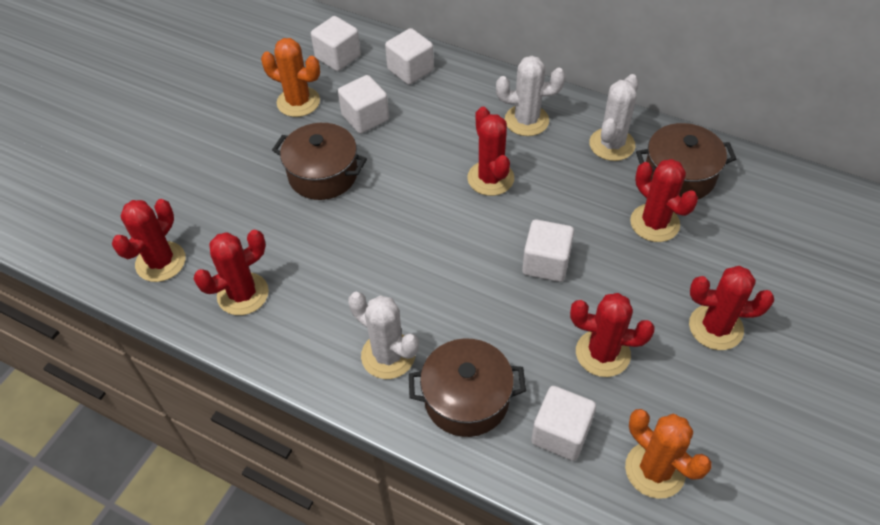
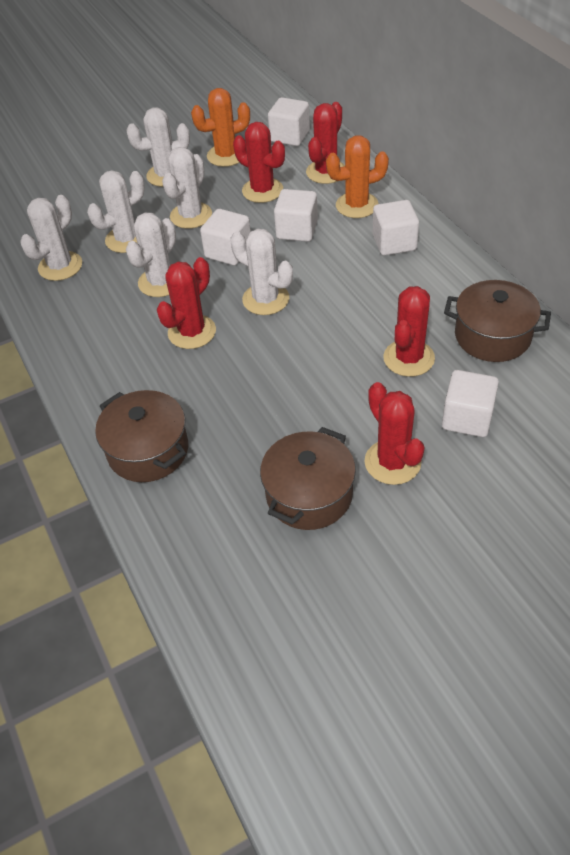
red cactus: [112,199,186,282] [194,230,269,315] [467,107,514,196] [570,293,655,377] [630,159,698,242] [689,266,774,350] = 6 -> [157,257,216,349] [233,122,285,203] [306,102,345,184] [364,382,425,485] [383,286,435,377] = 5
white cactus: [348,292,419,379] [496,56,565,136] [589,74,639,161] = 3 -> [20,195,82,281] [87,170,145,253] [126,108,190,187] [126,213,176,297] [162,147,212,229] [230,229,293,315] = 6

